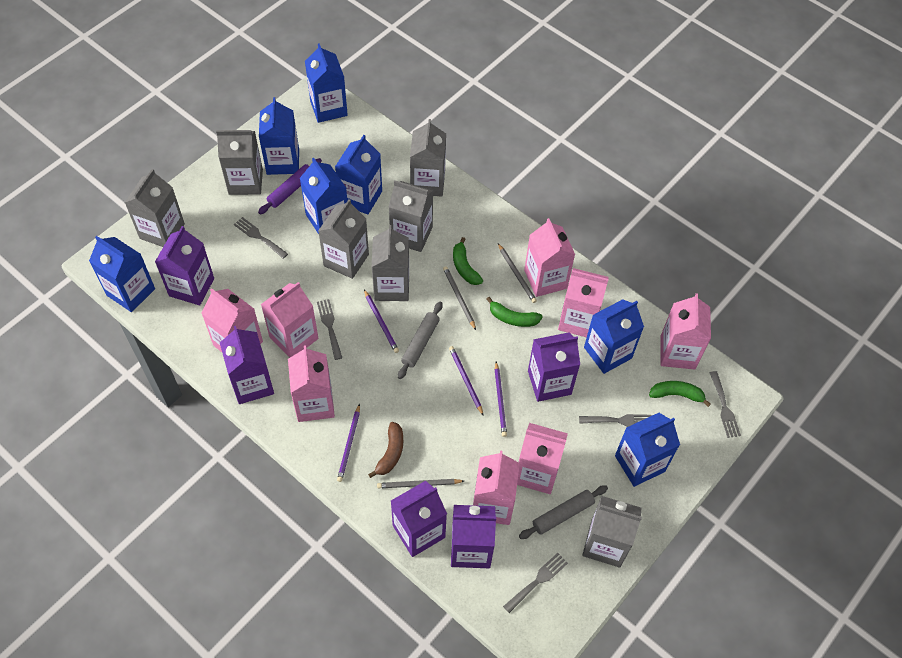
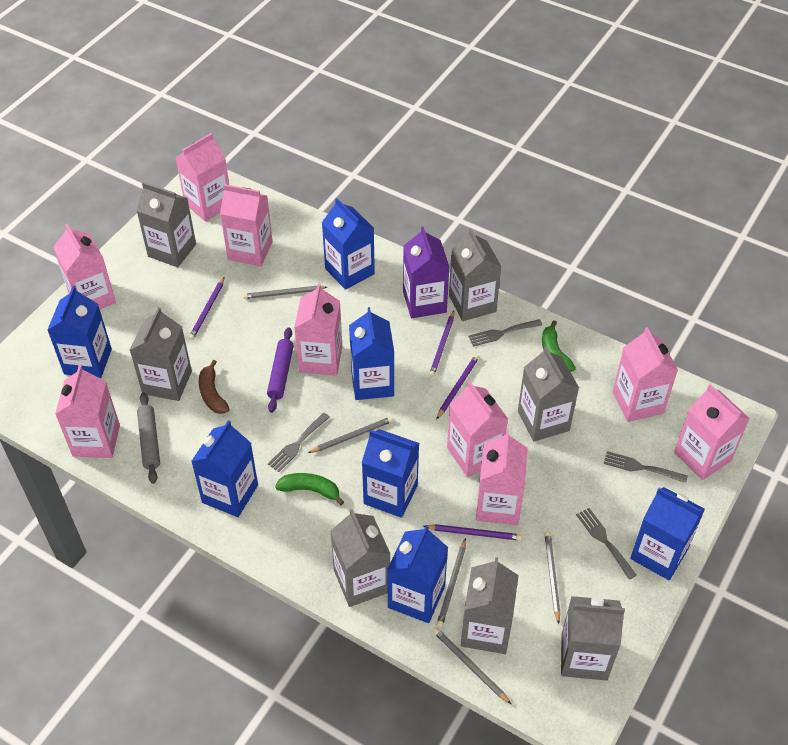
green banana: [453,237,483,285] [487,297,543,327] [649,381,711,407] = 3 -> [275,473,344,505] [542,320,576,372] = 2
grey fork: [234,217,288,259] [317,299,342,360] [503,553,568,613] [579,414,652,427] [710,371,741,438] = 5 -> [268,413,330,472] [468,319,542,347] [576,508,637,580] [604,451,688,483] = 4
grey pencil: [377,479,464,488] [443,266,476,330] [498,243,537,303] = 3 -> [243,286,327,299] [308,417,393,453] [433,628,511,704] [437,538,466,627] [545,532,560,624] = 5
grey rolling pin: [398,302,443,379] [519,485,608,539] = 2 -> [137,392,160,484] = 1
pink carton: [201,288,263,352] [261,282,318,358] [288,345,335,422] [473,450,520,525] [517,423,568,494] [524,218,575,297] [558,268,609,337] [660,293,711,370] = 8 -> [53,224,116,309] [55,365,120,458] [175,133,229,221] [220,184,273,266] [294,283,342,375] [447,381,508,477] [476,430,528,525] [613,327,678,422] [674,384,750,480] = 9
purple carton: [155,226,214,305] [220,326,274,404] [391,481,447,557] [451,505,496,568] [528,332,580,402] = 5 -> [403,227,450,318] = 1

